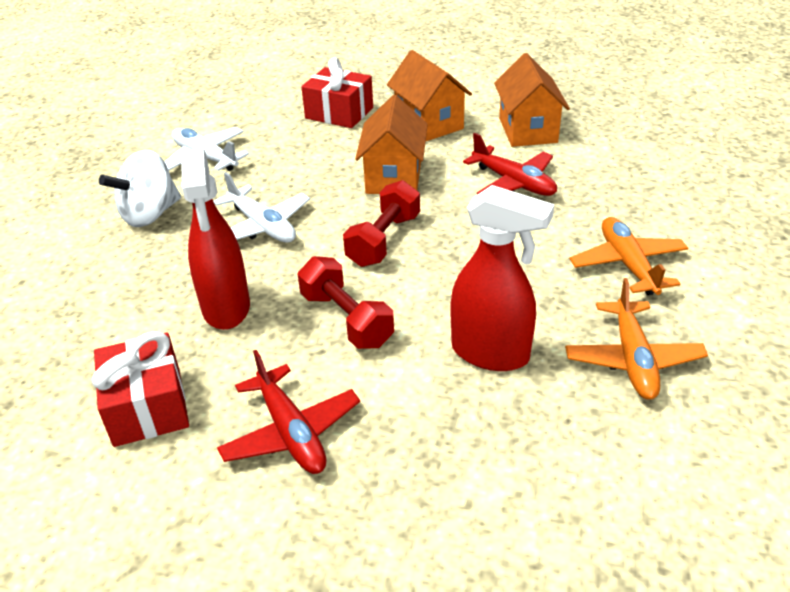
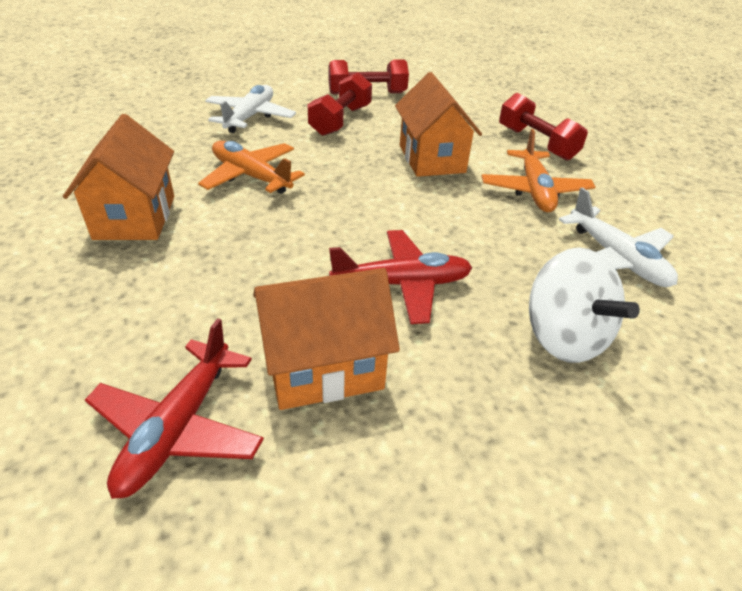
red dumbbell: [298,256,394,349] [343,180,420,267] = 2 -> [307,72,372,136] [328,59,409,94] [499,93,588,161] = 3
red gift: [92,331,189,447] [301,57,373,128] = 2 -> none = 0
red spray bottle: [181,148,250,330] [451,185,554,371] = 2 -> none = 0

